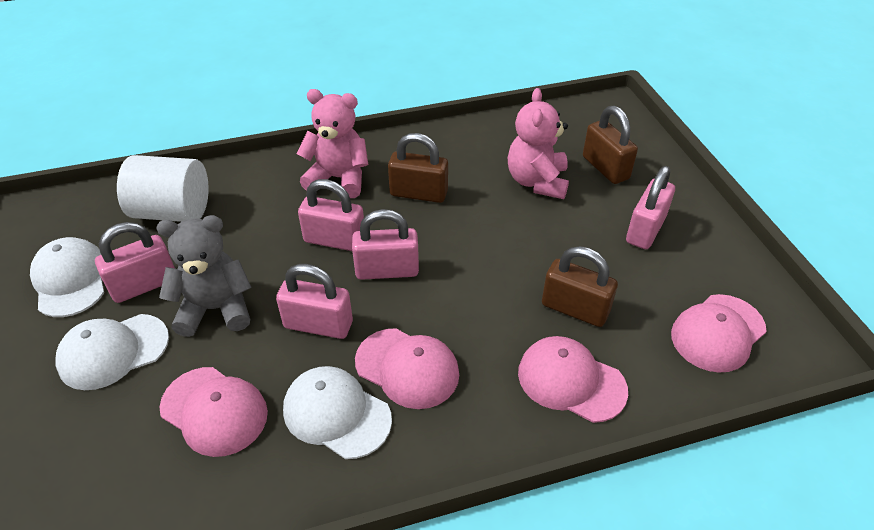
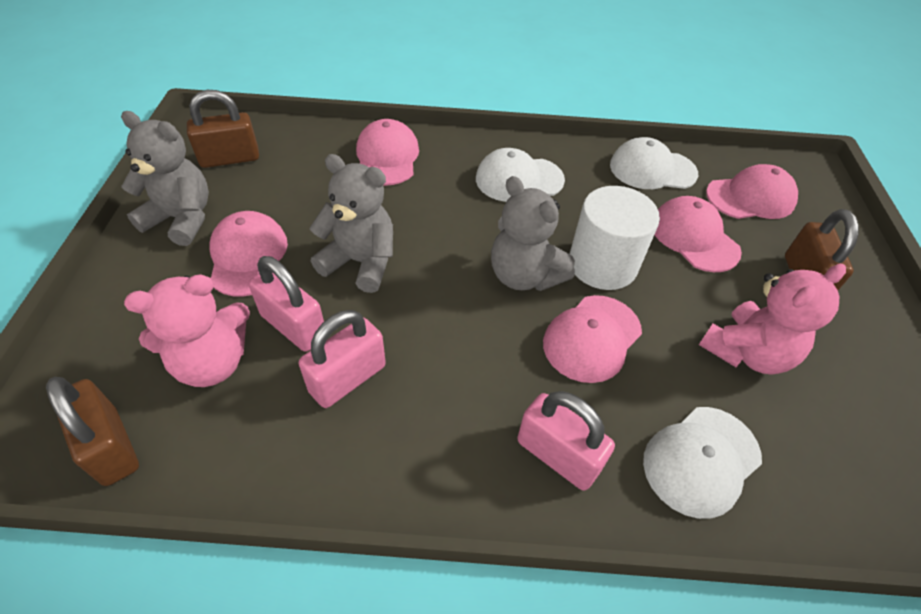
grey teddy bear: [156,215,252,337] = 1 -> [121,111,209,246] [309,154,393,293] [491,176,575,291] = 3
pink cap: [160,367,268,457] [355,328,459,409] [518,336,628,423] [671,294,767,373] = 4 -> [209,211,288,297] [356,119,419,186] [543,295,642,383] [655,196,742,272] [706,164,798,219] = 5
pink padlock: [95,222,175,303] [276,264,353,339] [298,179,364,251] [352,209,419,280] [626,166,675,249] = 5 -> [249,256,324,352] [299,310,386,408] [517,391,615,491] = 3

